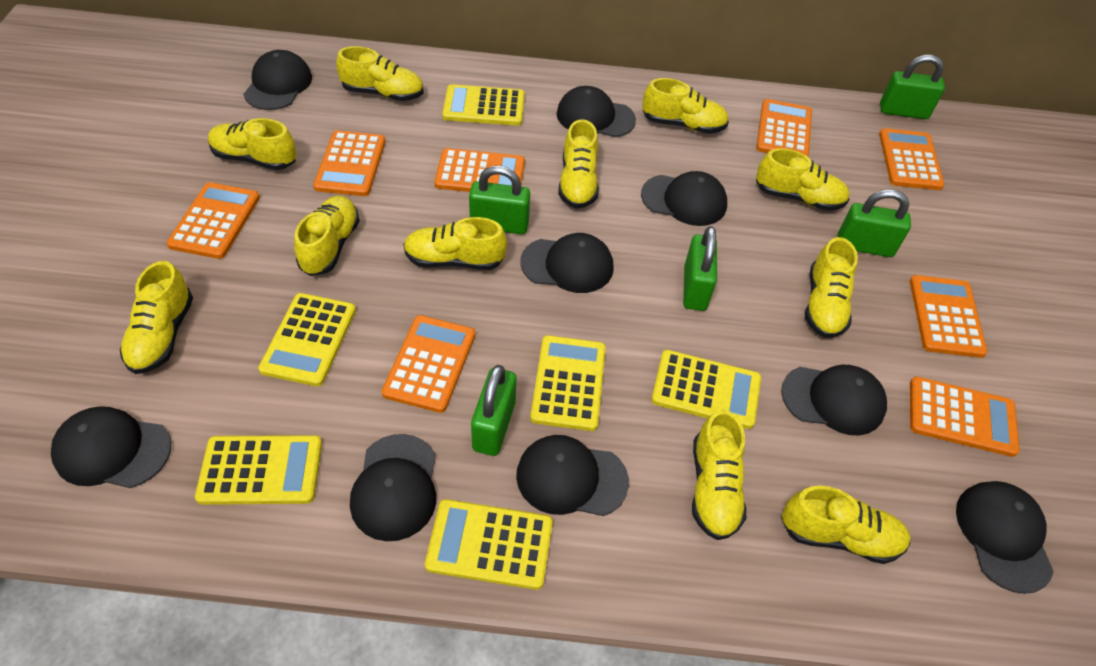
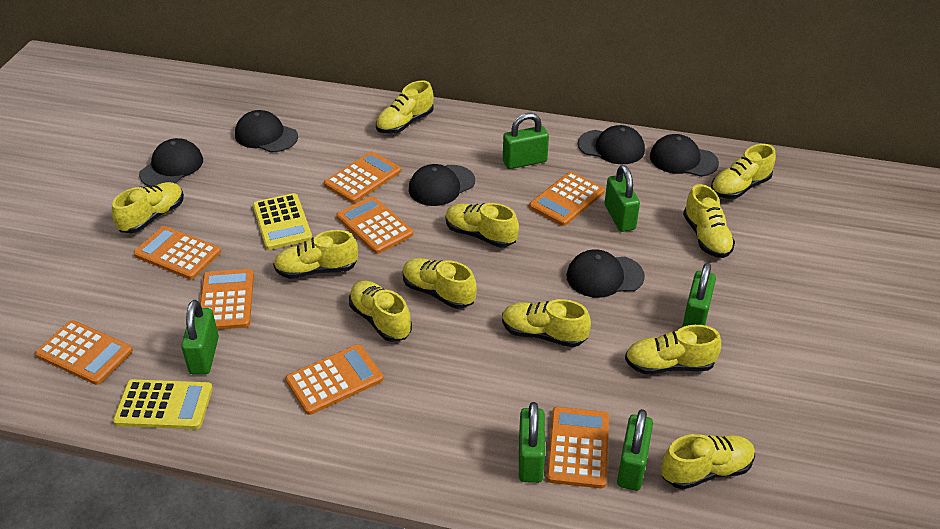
black cap: [51,406,171,488] [243,50,312,110] [350,434,436,541] [516,435,629,516] [520,233,614,293] [557,86,636,137] [641,171,727,226] [781,365,887,435] [956,481,1054,594] = 9 -> [139,138,203,186] [235,110,298,153] [409,164,475,206] [567,249,645,298] [578,125,645,164] [650,134,719,177] = 6
green padlock: [469,166,530,234] [471,365,516,456] [683,226,717,311] [838,189,911,257] [880,55,945,119] = 5 -> [181,300,219,374] [503,113,549,169] [519,402,545,483] [605,165,640,232] [617,409,653,491] [682,263,716,327] = 6
yellow calculator: [195,435,322,505] [258,293,356,386] [425,499,553,590] [442,84,525,126] [530,335,606,431] [651,350,761,429] = 6 -> [113,379,213,429] [253,193,312,250] = 2

